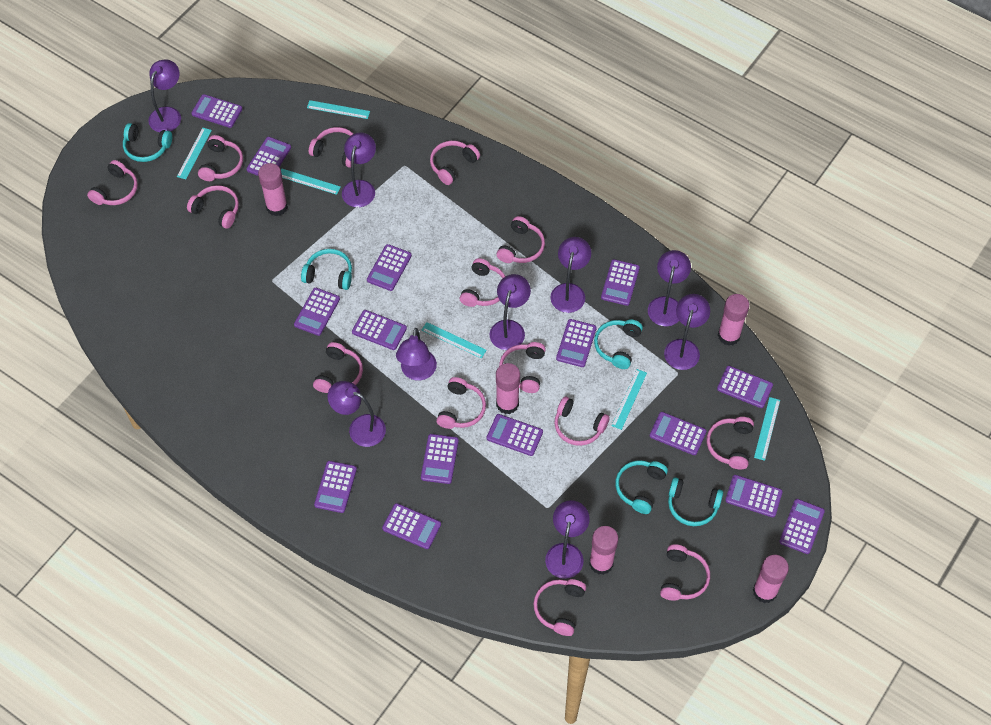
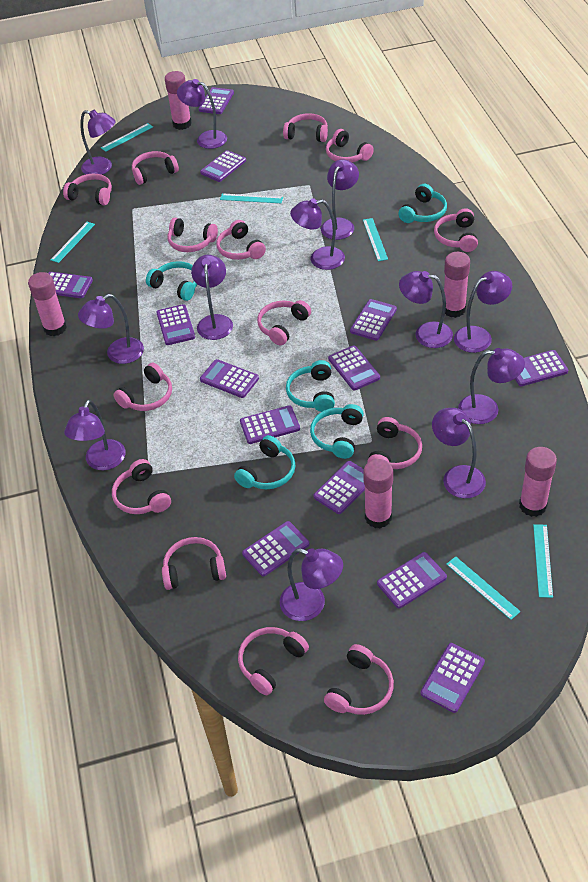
purple calculator: [191,94,242,128] [246,137,291,176] [294,288,340,336] [314,461,357,513] [352,310,407,350] [367,244,412,291] [382,503,441,549] [421,434,459,484] [487,414,543,456] [556,319,597,367] [601,259,640,306] [650,412,706,455] [717,366,773,408] [725,475,783,517] [779,499,825,554] = 15 -> [48,272,93,298] [156,304,195,345] [199,87,234,114] [200,150,246,182] [200,359,259,398] [240,405,300,444] [242,521,310,576] [313,461,365,514] [328,345,380,390] [350,299,397,341] [377,552,447,609] [421,643,485,713] [515,350,568,386] = 13
purple lamp: [148,59,181,132] [328,381,386,447] [342,132,376,207] [396,328,437,380] [490,274,531,350] [545,500,590,579] [550,237,591,313] [648,250,691,326] [664,294,710,370] = 9 -> [64,400,126,470] [78,294,144,364] [80,110,116,175] [177,79,227,149] [191,255,233,340] [280,548,343,621] [290,198,345,270] [321,159,359,240] [399,271,453,348] [432,408,486,498] [454,271,512,353] [458,348,525,424] = 12

